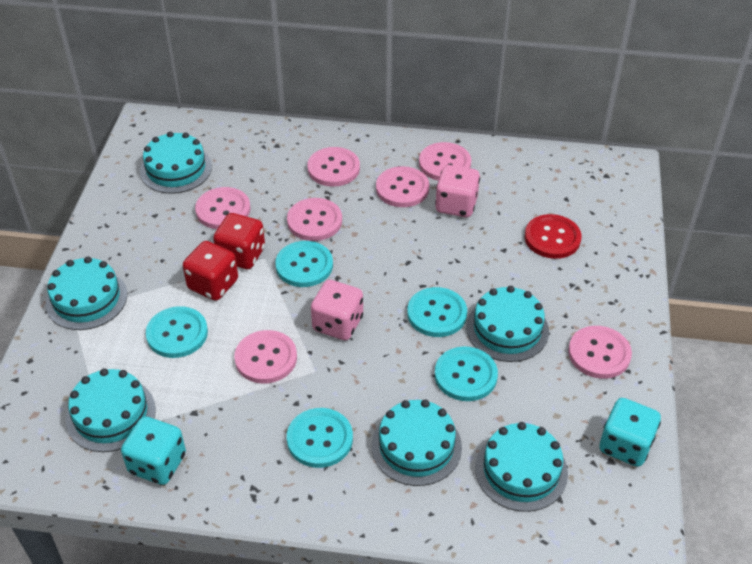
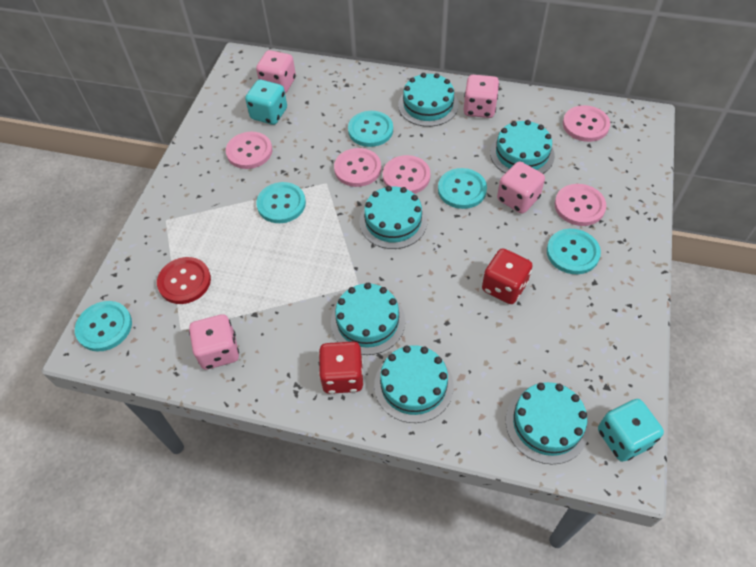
pink button: [195,187,251,229] [234,330,297,383] [287,198,342,241] [308,147,360,187] [376,166,429,207] [419,142,471,181] [568,326,632,379] = 7 -> [226,132,272,169] [334,148,381,187] [383,155,430,194] [555,184,606,226] [563,105,610,142] = 5
pink dice: [311,280,363,340] [435,165,480,217] = 2 -> [189,314,239,370] [256,50,296,93] [464,75,499,118] [497,161,545,214] = 4

